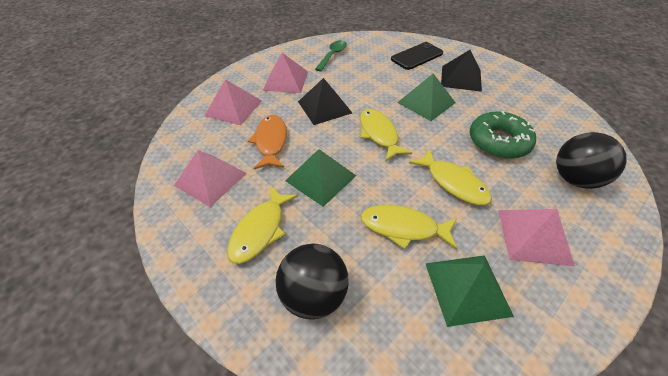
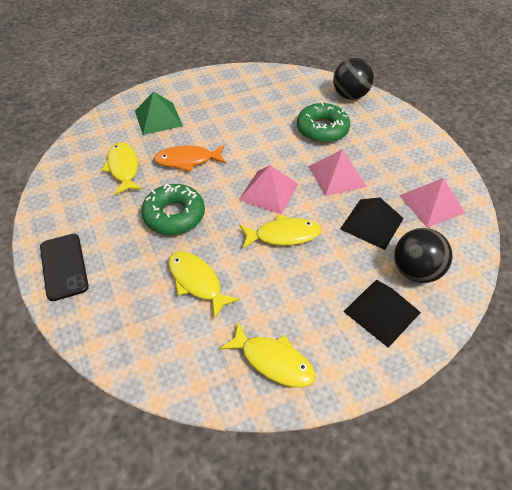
green donut: [470,111,536,159] = 1 -> [141,184,205,235] [297,102,350,143] = 2
green pyramid: [285,149,356,207] [397,73,456,121] [425,255,514,327] = 3 -> [135,91,183,135] = 1
green spoon: [315,40,347,71] = 1 -> none = 0
pink pyramid: [174,150,246,207] [205,79,262,125] [262,53,308,93] [498,209,575,266] = 4 -> [239,165,298,214] [309,149,367,196] [399,178,465,228] = 3

